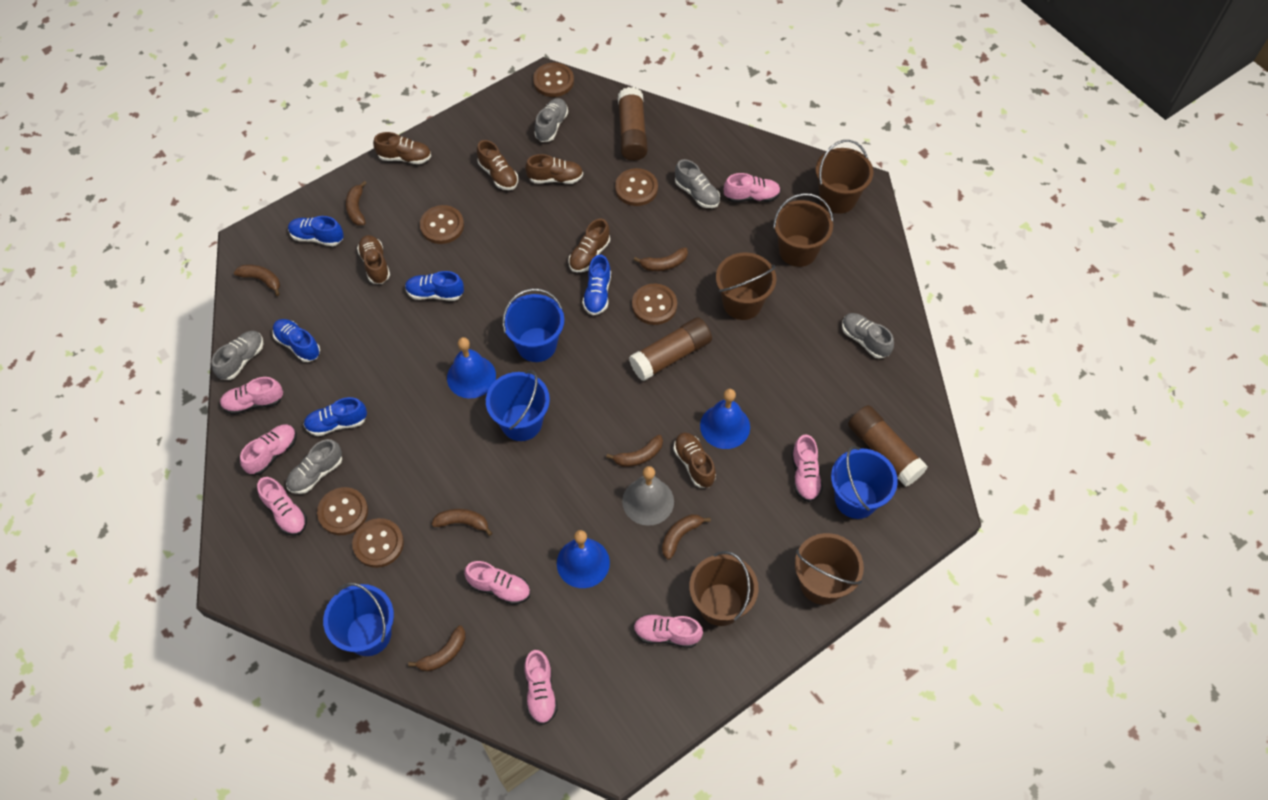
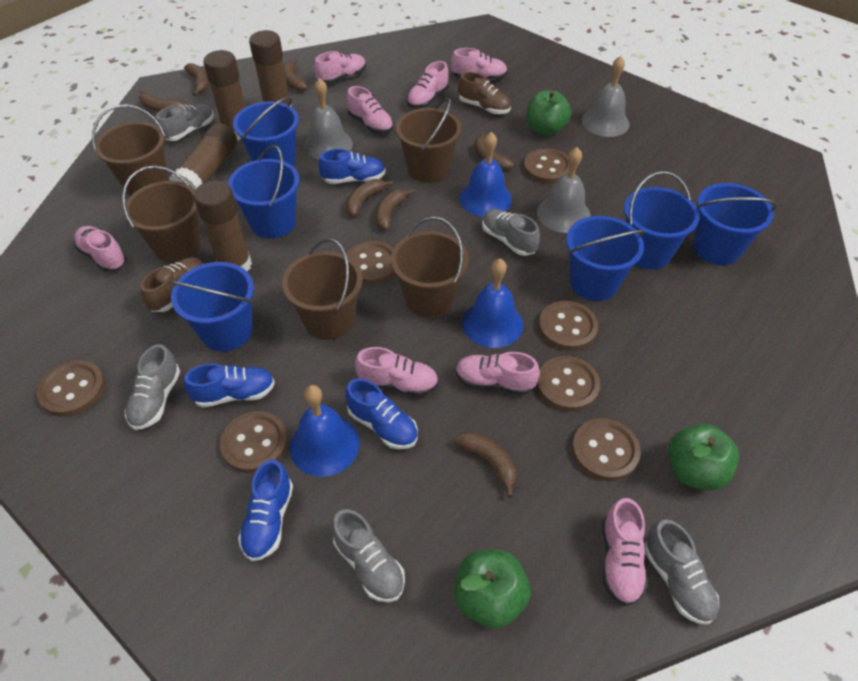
blue bucket: [323,583,394,656] [486,370,550,441] [502,288,564,362] [831,446,898,519] = 4 -> [168,262,254,351] [228,145,300,239] [233,97,299,166] [566,216,646,301] [624,171,699,270] [693,183,777,265] = 6
blue shoe: [272,319,320,362] [288,216,344,246] [303,397,367,436] [405,271,464,301] [582,255,611,315] = 5 -> [184,363,275,408] [238,459,293,561] [318,149,386,184] [345,378,418,449] = 4
brown button: [317,487,368,535] [352,518,404,568] [420,205,464,244] [533,63,574,97] [615,168,658,206] [632,284,677,325] = 6 -> [37,360,105,417] [220,411,288,473] [346,241,395,285] [524,148,569,184] [537,356,600,412] [538,301,598,351] [572,418,641,481] = 7
brown glue stick: [618,87,648,161] [629,317,712,381] [848,405,928,486] = 3 -> [169,123,237,190] [194,180,252,272] [203,50,245,140] [249,30,292,107] = 4
brown shoe: [357,235,390,284] [373,132,431,164] [477,140,518,190] [525,154,583,184] [568,219,610,272] [673,432,716,487] = 6 -> [141,257,203,312] [458,72,511,114] = 2
green apple: none = 0 -> [454,549,531,629] [526,90,571,136] [668,424,740,491] = 3
grey bell: [622,466,674,526] = 1 -> [304,78,353,160] [537,147,591,233] [582,56,630,137] = 3

